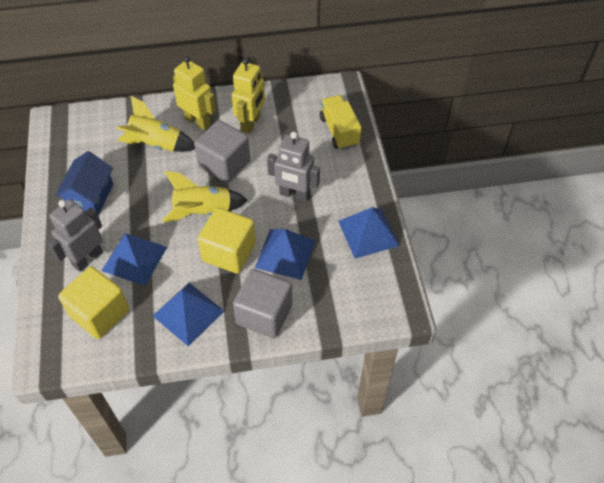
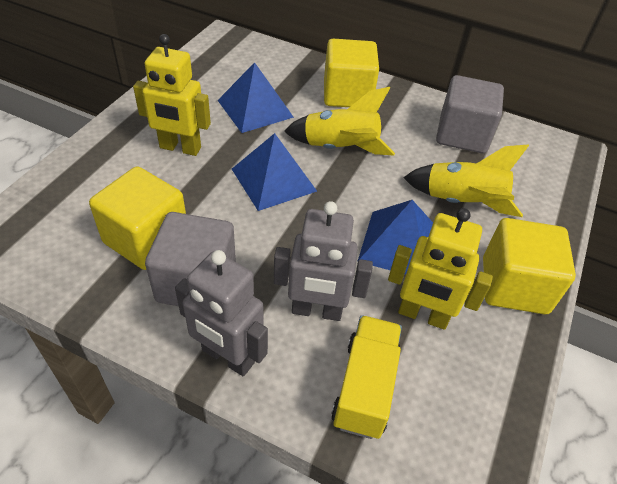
blue house: [55,151,113,215] = 1 -> none = 0
blue pyramid: [101,233,167,286] [153,283,224,346] [255,229,315,280] [338,207,400,259] = 4 -> [218,62,294,133] [232,133,317,211] [357,200,433,275] = 3
yellow cube: [58,266,129,339] [197,208,256,274] = 2 -> [89,166,186,270] [324,39,379,107] [483,218,576,314] = 3

